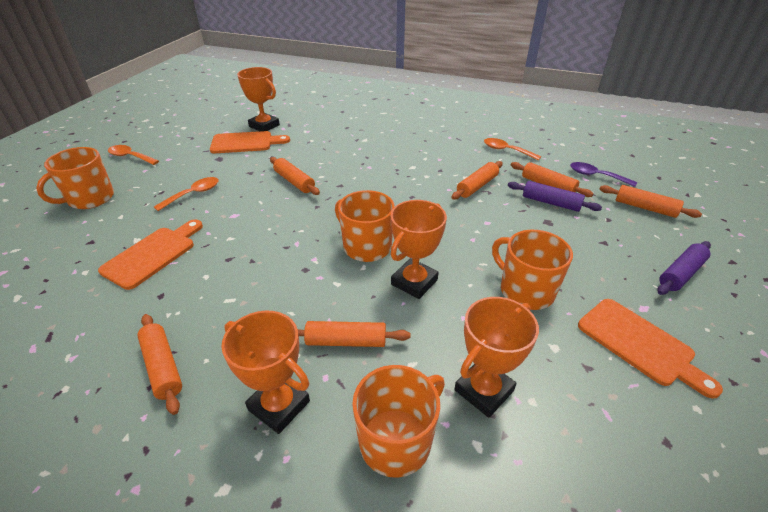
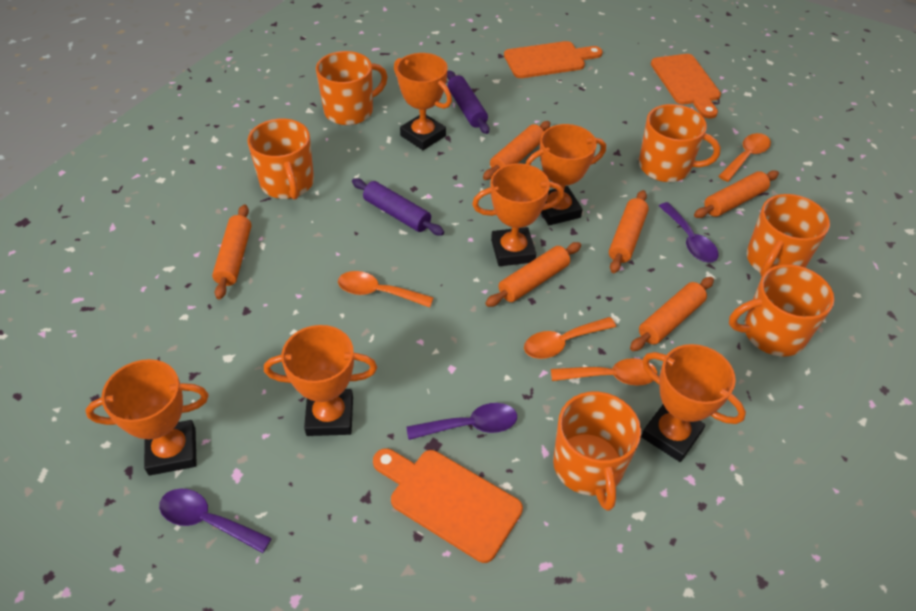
orange mug: [36,147,114,209] [335,190,395,262] [352,365,445,478] [492,230,573,310] = 4 -> [247,119,314,200] [316,51,388,125] [553,392,641,511] [639,104,720,182] [729,264,834,356] [747,194,830,277] = 6
orange spoon: [108,145,159,165] [154,177,219,211] [484,138,541,161] = 3 -> [338,271,434,308] [524,317,616,359] [551,358,658,386] [719,133,771,182] = 4
orange trophy: [221,311,310,434] [237,67,280,131] [391,200,447,299] [454,297,539,418] = 4 -> [85,359,209,476] [264,325,377,436] [394,53,452,150] [472,163,564,266] [526,124,606,225] [641,344,746,462] = 6
purple spoon: [570,162,637,187] = 1 -> [159,489,272,553] [407,403,517,440] [659,202,719,262] = 3

